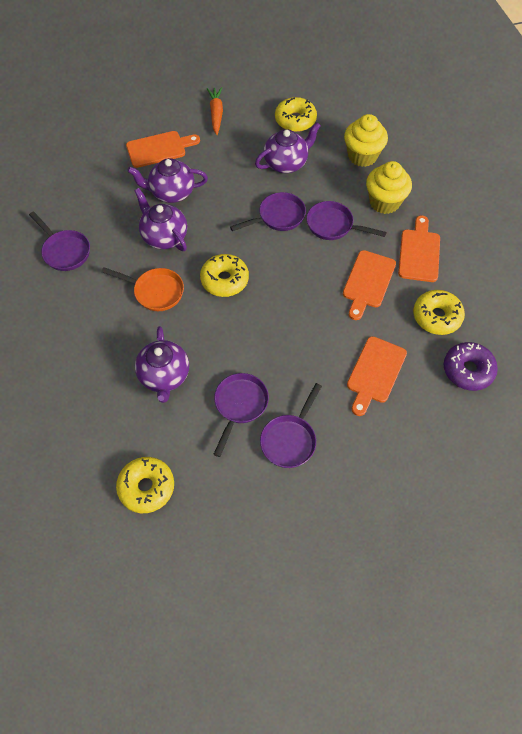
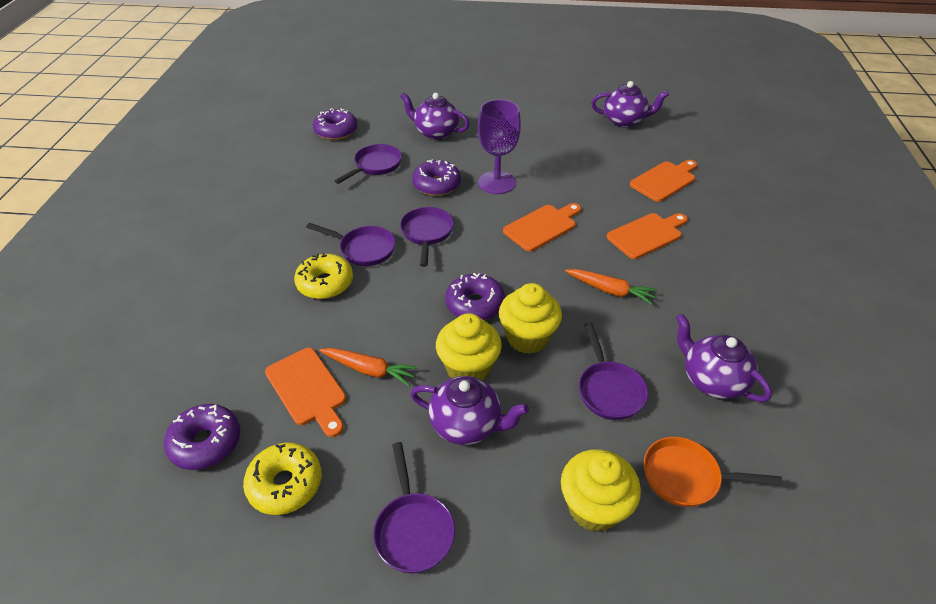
orange carrot: [207,87,223,135] = 1 -> [319,348,418,386] [565,269,658,305] = 2
purple donut: [444,342,498,391] = 1 -> [164,404,240,470] [313,108,358,140] [412,160,461,196] [445,273,505,320] = 4
purple goblet: none = 0 -> [478,99,521,194] = 1
yellow cupcake: [344,114,388,167] [366,161,412,214] = 2 -> [436,313,502,381] [499,283,562,354] [561,449,641,532] = 3
yellow donut: [116,457,174,513] [200,254,249,297] [275,97,317,132] [413,290,465,335] = 4 -> [243,443,322,515] [294,253,353,299] = 2

